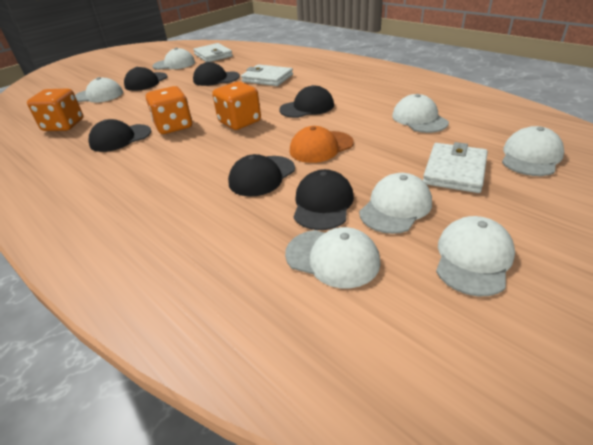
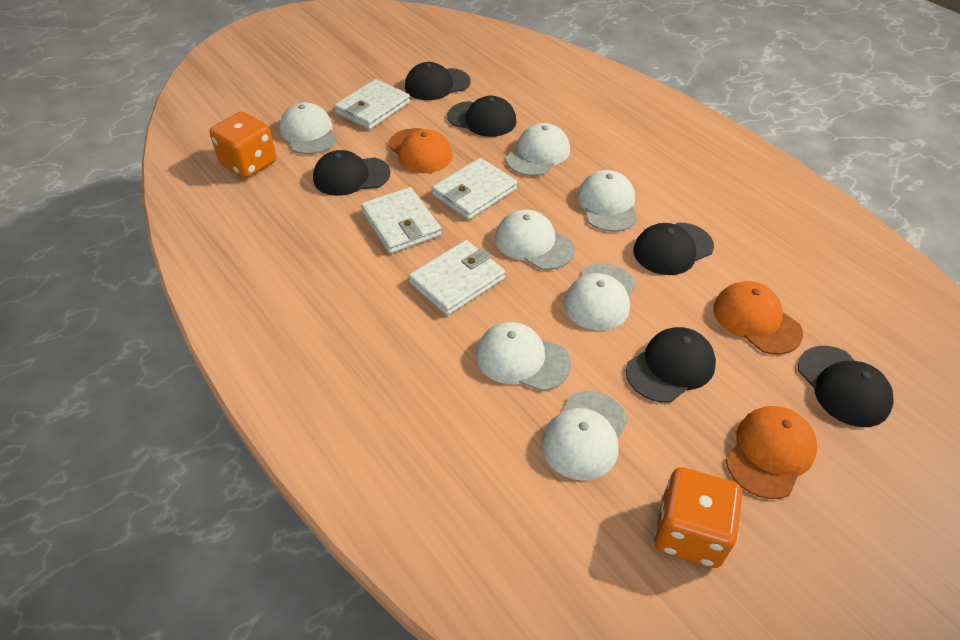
orange cap: [290,126,354,163] = 1 -> [388,128,452,173] [713,281,803,355] [726,406,817,499] = 3
orange dice: [27,88,83,131] [146,86,192,134] [212,81,261,130] = 3 -> [210,112,276,178] [654,467,742,568] = 2
white wallet: [193,43,233,62] [241,64,293,86] [423,142,488,193] = 3 -> [334,79,410,130] [361,187,441,254] [408,240,505,316] [432,158,517,220] = 4

